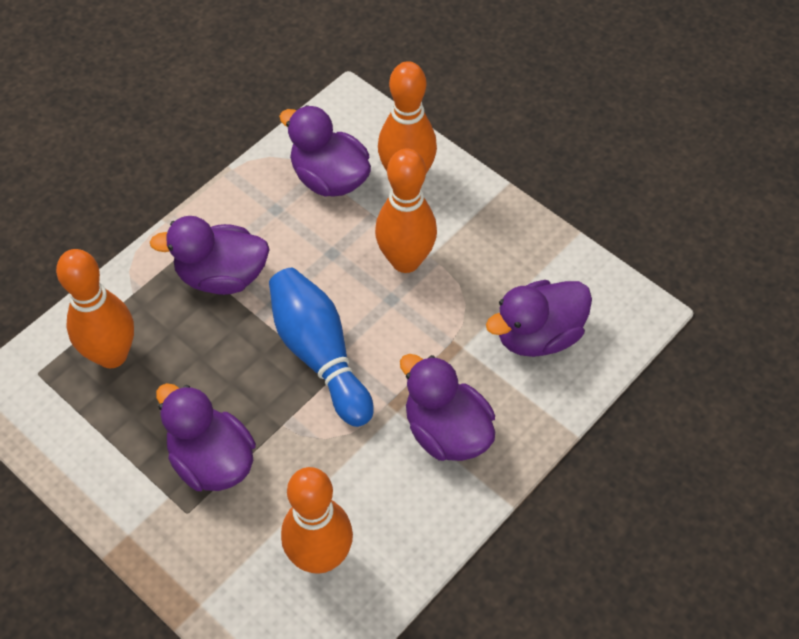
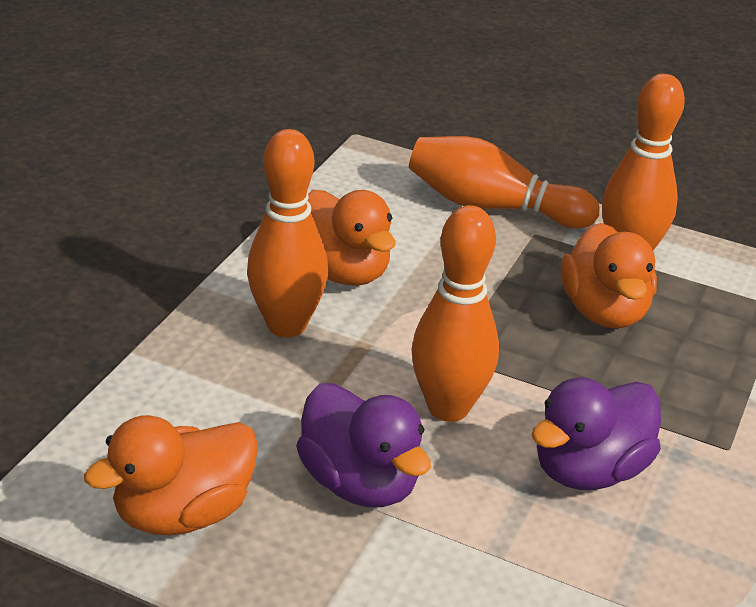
blue bowling pin: [269,268,374,427] = 1 -> none = 0
orange duck: none = 0 -> [84,415,258,535] [308,190,396,286] [561,223,657,329] = 3
purple duck: [150,216,270,295] [156,383,256,491] [279,105,371,197] [400,354,495,461] [486,280,592,357] = 5 -> [296,383,431,507] [531,377,661,490] = 2

